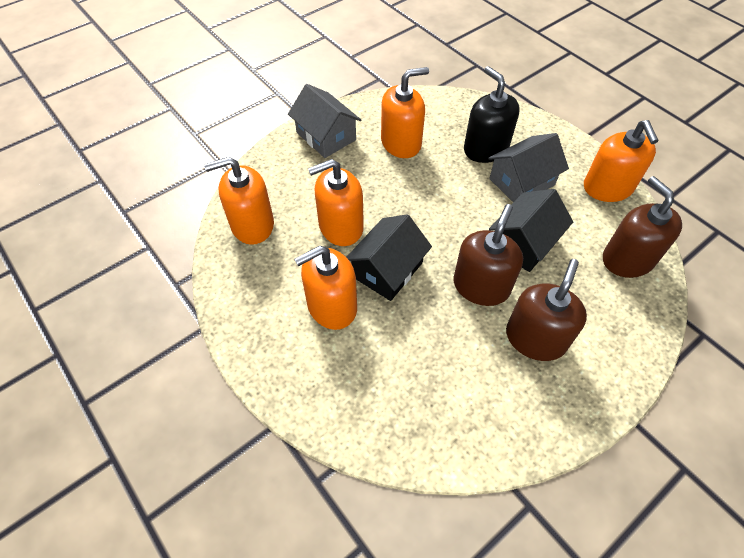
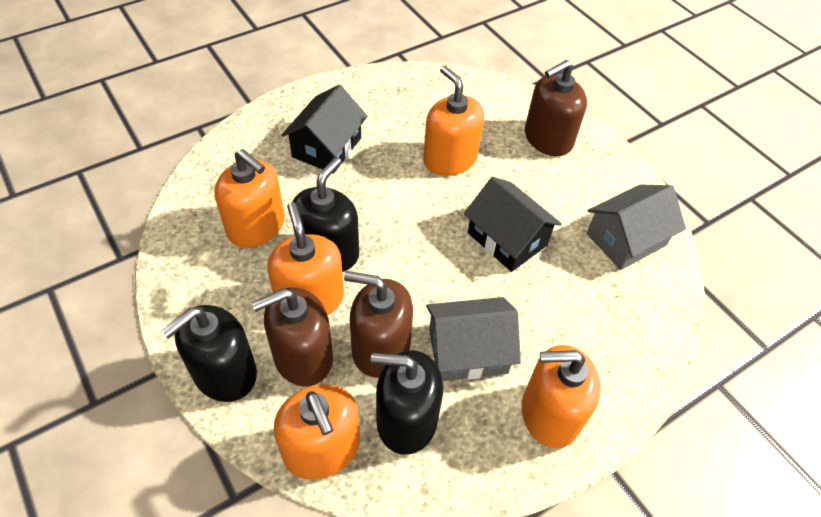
black soap dispenser: [464,66,520,163] = 1 -> [161,305,257,402] [292,157,359,272] [371,350,443,455] = 3

